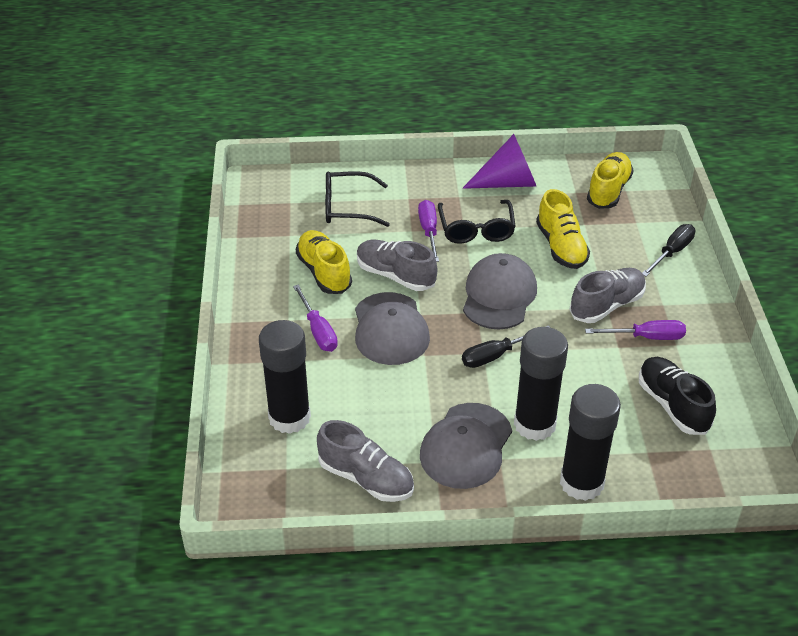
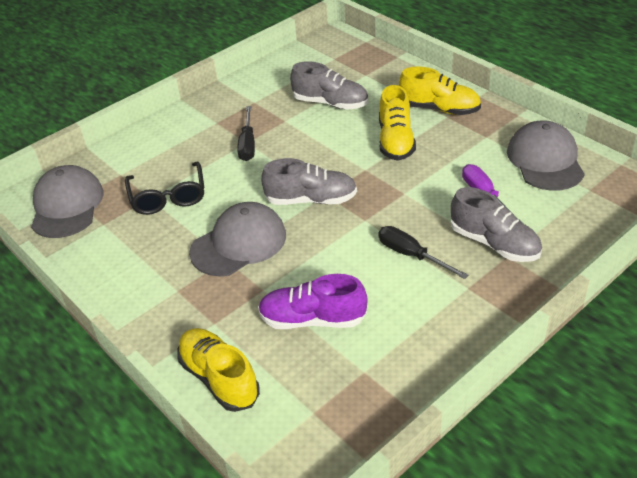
black glasses: [325,171,390,227] [438,200,516,244] = 2 -> [125,161,205,215] = 1
black glue stick: [259,320,311,434] [514,327,568,441] [560,384,621,501] = 3 -> none = 0
black shoe: [639,357,716,435] = 1 -> none = 0
purple cone: [463,134,537,189] = 1 -> none = 0
purple screwdriver: [293,285,338,352] [418,200,439,262] [585,320,686,340] = 3 -> [462,164,524,224] = 1
purple shoe: none = 0 -> [258,274,368,329] = 1

